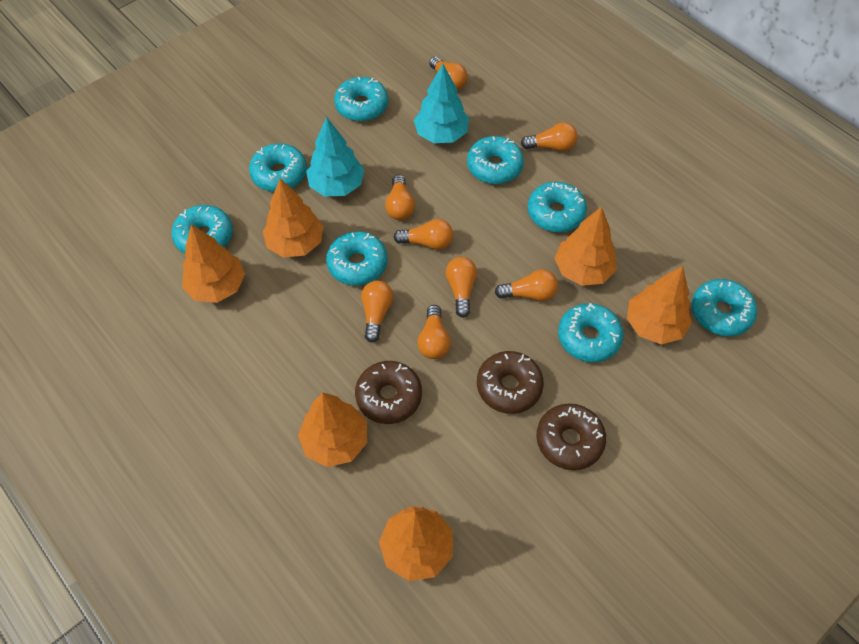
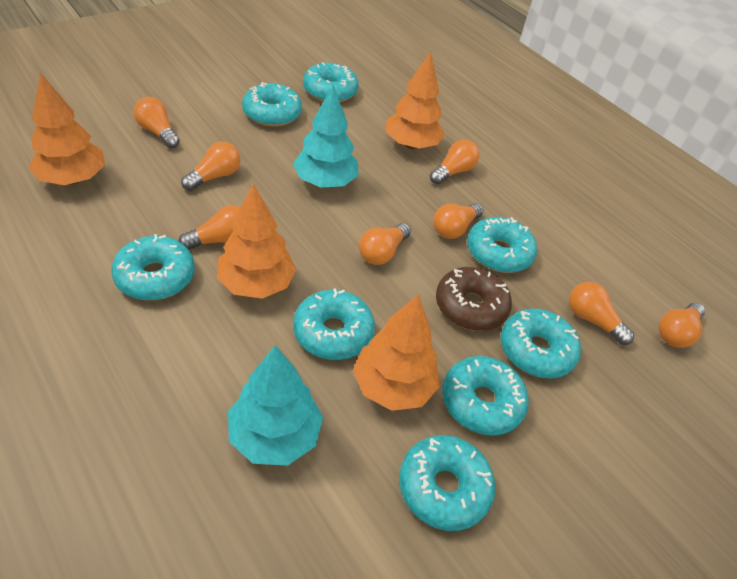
brown donut: [355,361,422,424] [477,351,544,414] [536,403,606,470] = 3 -> [436,267,512,331] = 1
orange tree: [182,224,245,303] [263,178,324,258] [298,392,367,467] [379,506,453,581] [555,207,616,286] [627,266,692,345] = 6 -> [28,73,105,185] [217,184,296,299] [353,295,440,411] [386,52,445,149] = 4

